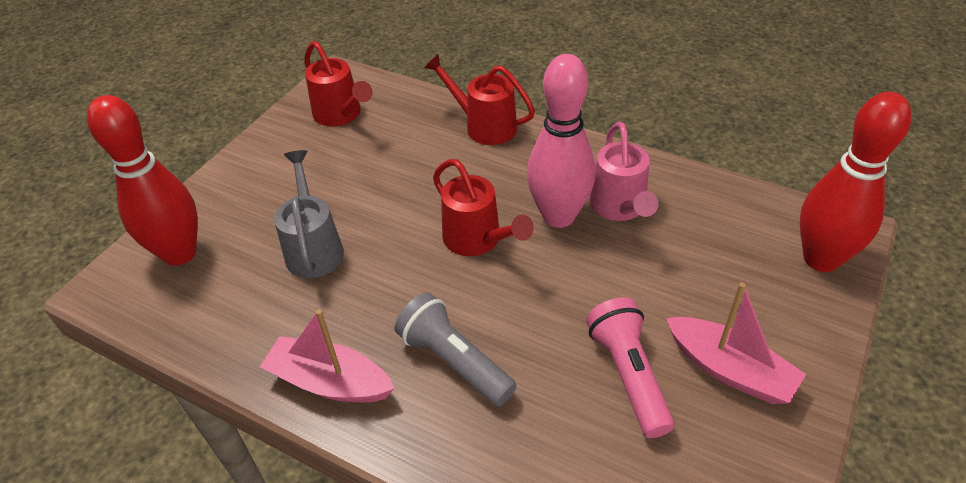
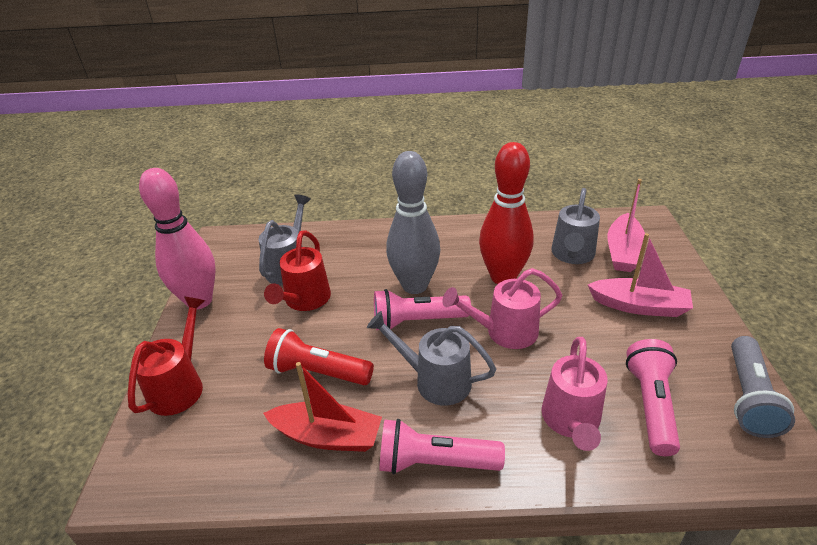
grey bowling pin: none = 0 -> [386,151,440,294] = 1
grey watering can: [274,150,344,278] = 1 -> [259,194,311,286] [367,311,496,406] [551,188,600,264] = 3
pink flashlight: [586,298,675,438] = 1 -> [374,289,471,330] [379,419,505,474] [626,339,680,456] = 3
pink watering can: [590,122,659,221] = 1 -> [442,268,562,349] [542,337,608,451] = 2
red boat: none = 0 -> [263,362,382,452] = 1
red bowling pin: [87,95,198,266] [800,92,912,272] = 2 -> [479,142,534,284] = 1
red flashlight: none = 0 -> [264,328,374,385] = 1
red watering can: [305,41,373,127] [424,54,535,145] [433,159,534,256] = 3 -> [128,297,205,416] [264,230,331,311] = 2

